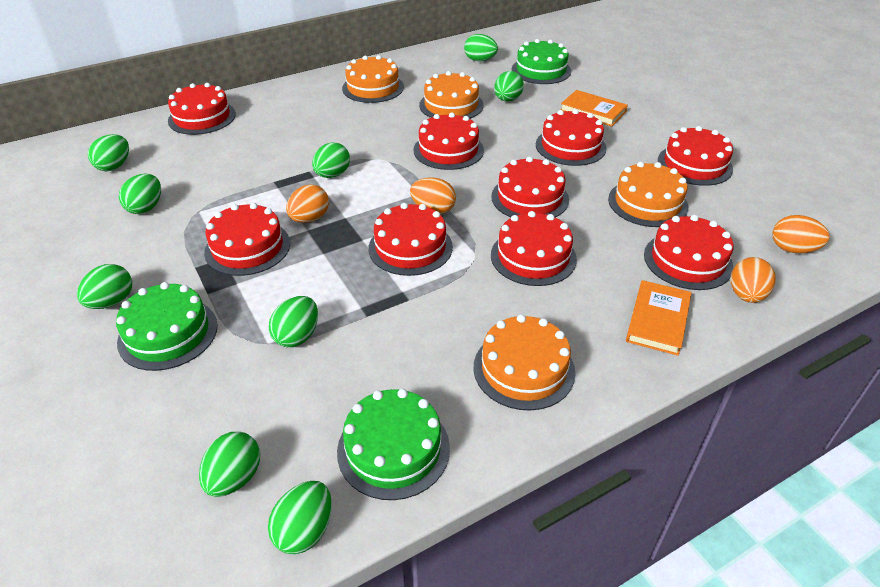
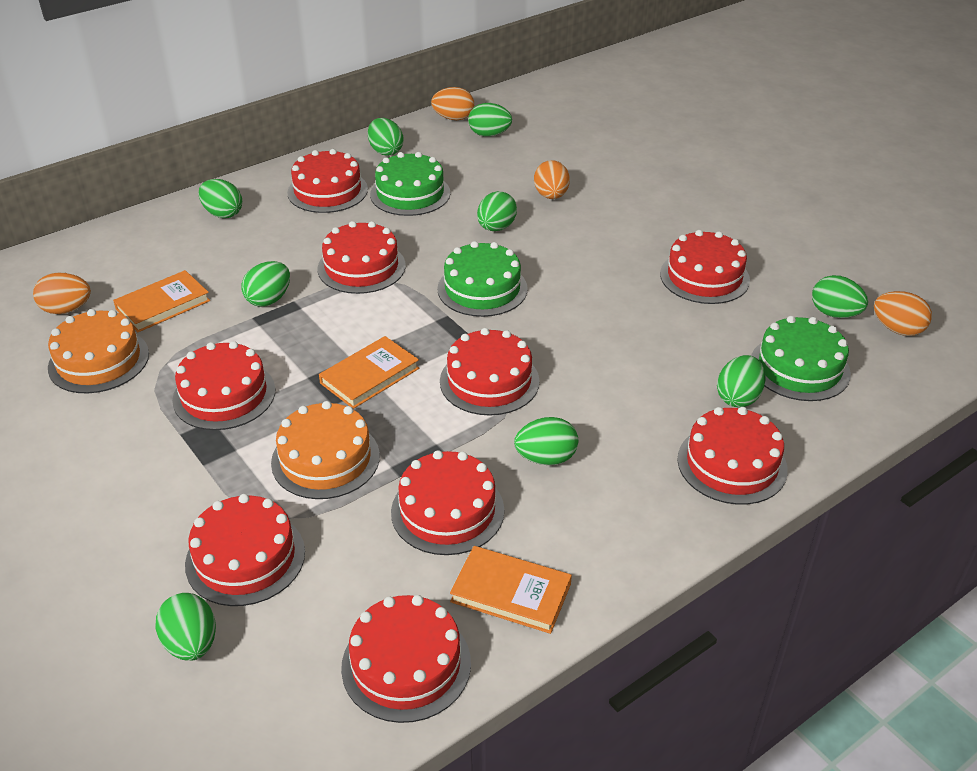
orange book: [561,90,628,127] [626,280,692,356] = 2 -> [113,270,210,332] [319,336,419,409] [450,546,572,634] = 3
orange cake: [342,55,404,103] [419,71,483,119] [473,315,575,411] [608,162,688,227] = 4 -> [48,309,149,393] [271,401,380,499] = 2

